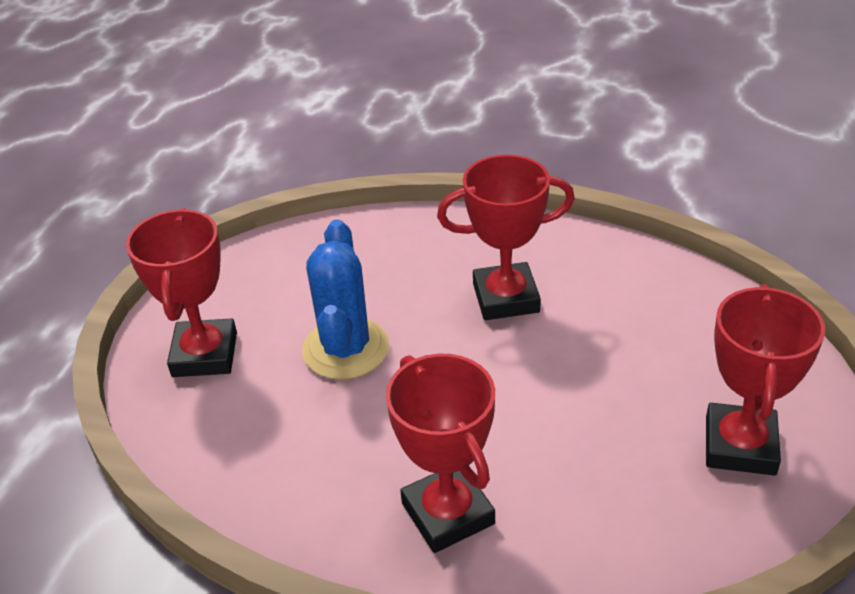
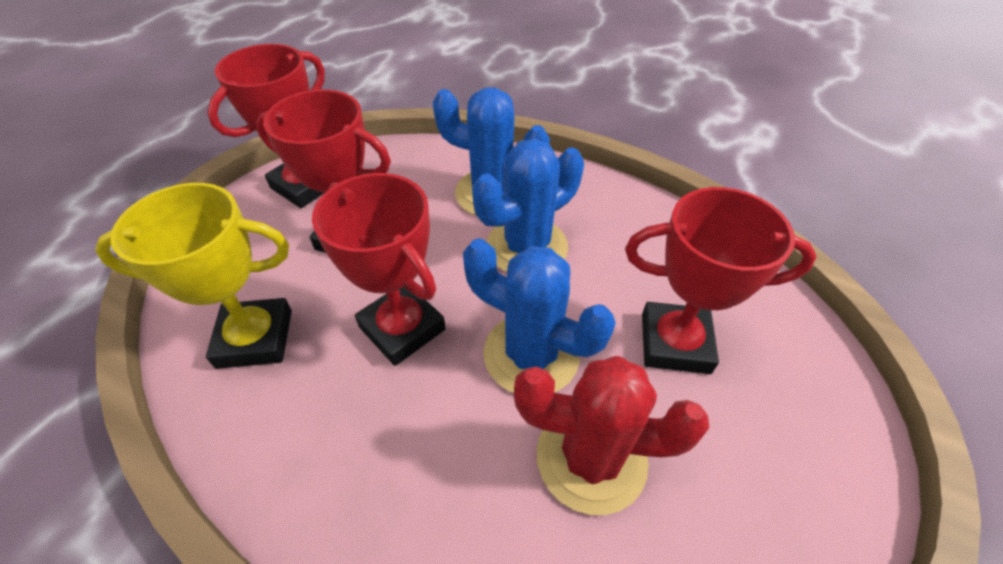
blue cactus: [302,220,389,380] = 1 -> [433,87,550,216] [463,239,616,393] [472,139,584,272] = 3
red cactus: none = 0 -> [514,356,710,515] = 1
yellow trophy: none = 0 -> [95,183,292,369] = 1

